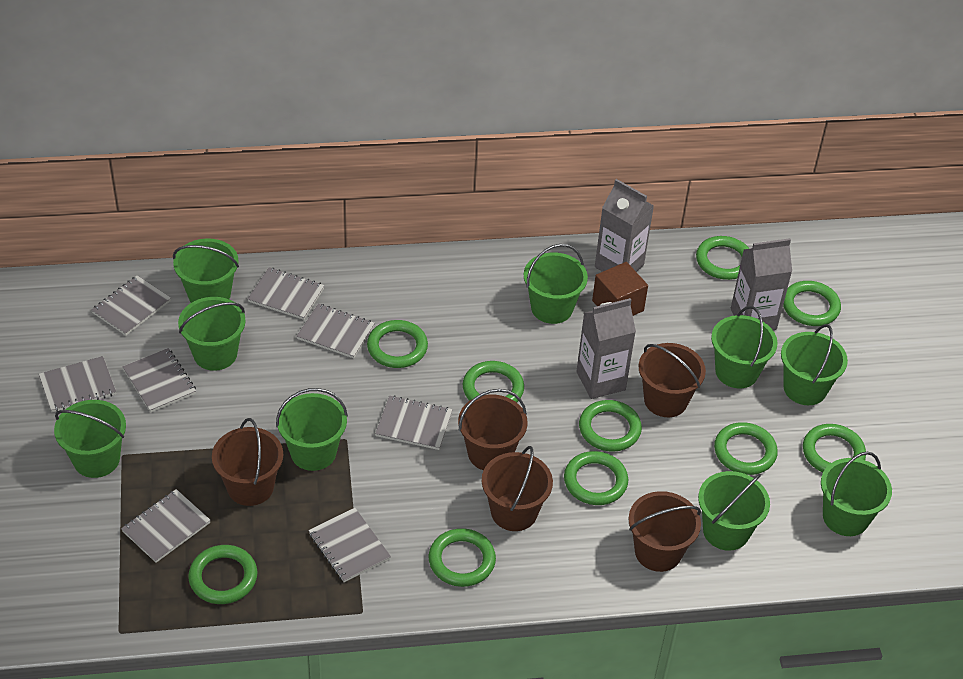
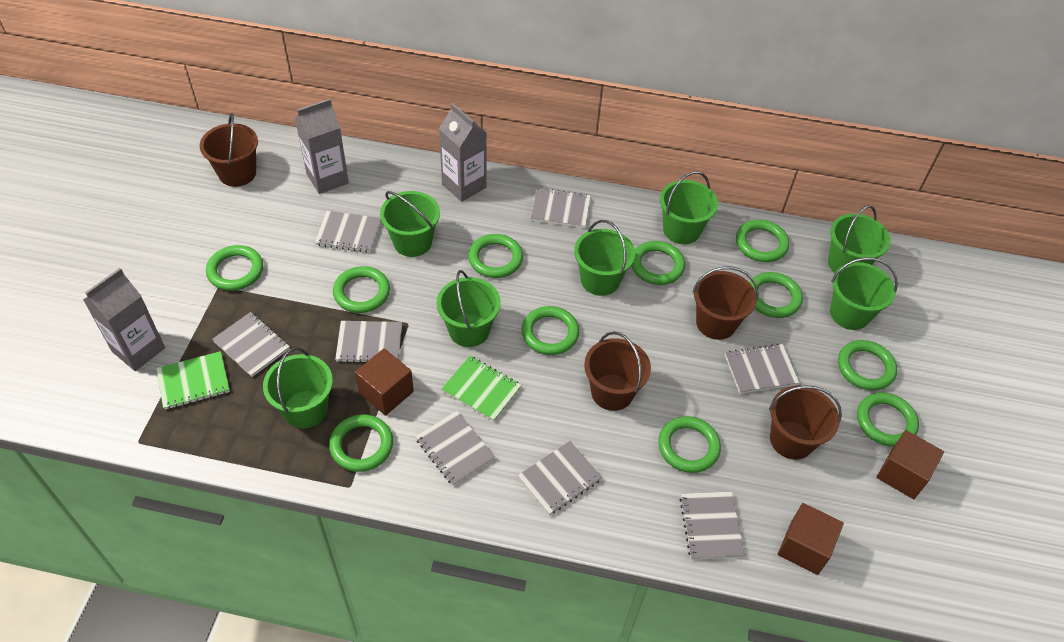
brown bucket: [212,418,283,506] [458,389,528,470] [482,446,553,531] [629,491,701,572] [639,343,706,417] = 5 -> [200,113,258,187] [584,331,651,411] [693,267,758,340] [769,385,842,460] = 4
brown cube: [592,262,648,316] = 1 -> [355,348,414,416] [778,503,844,575] [876,430,944,499] = 3
green bucket: [54,400,126,478] [173,238,239,303] [178,297,246,371] [276,388,348,471] [524,244,588,324] [698,471,770,551] [711,306,778,388] [781,324,848,405] [821,452,892,536] = 9 -> [263,347,333,428] [380,191,440,257] [437,270,501,347] [574,220,635,296] [660,171,718,244] [828,205,891,273] [830,257,898,330] = 7
green notebook: none = 0 -> [156,351,230,410] [441,356,521,422] = 2
green ring: [188,545,258,604] [367,320,428,368] [429,528,496,587] [462,361,524,403] [564,451,628,505] [579,400,642,452] [696,236,749,280] [714,422,778,475] [783,281,841,326] [803,424,866,472] = 10 -> [206,245,263,291] [329,414,393,472] [333,266,390,313] [468,234,523,278] [521,306,579,355] [631,241,685,285] [658,416,721,473] [736,220,789,262] [749,272,803,318] [838,340,897,391] [857,392,919,447] = 11

